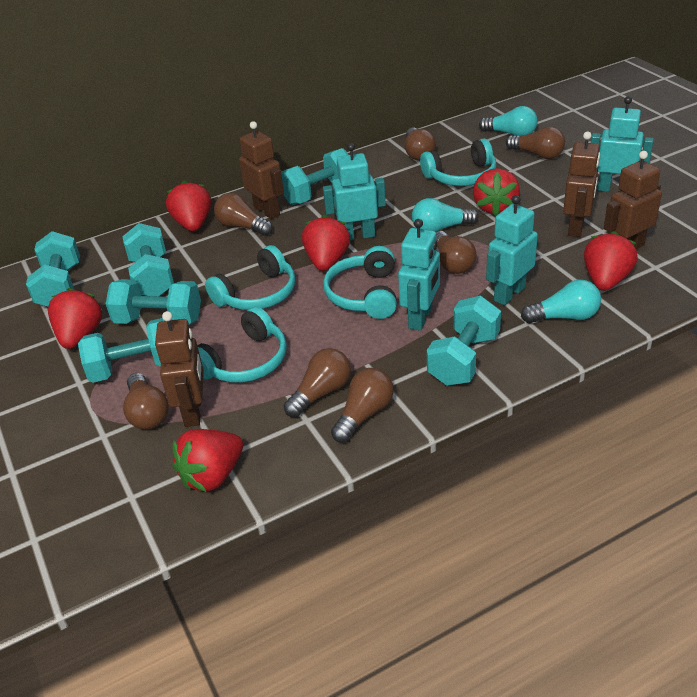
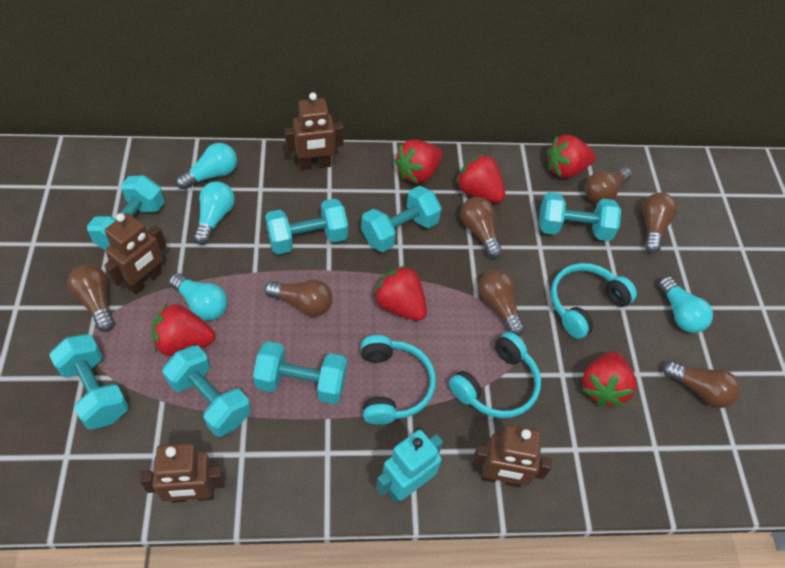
turquoise dumbbell: [26,231,80,306] [78,318,164,383] [106,279,201,325] [122,223,174,296] [281,148,348,205] [427,296,501,386] = 6 -> [49,334,129,430] [87,175,164,250] [162,345,251,437] [253,341,347,404] [265,198,348,254] [361,186,442,252] [539,192,621,241] = 7
turquoise headphones: [197,307,287,383] [205,245,295,310] [323,246,397,319] [420,138,496,186] = 4 -> [361,335,436,425] [449,332,541,418] [551,263,637,339] = 3
turquoise light bulb: [412,198,478,232] [479,106,538,136] [521,280,601,323] = 3 -> [169,273,227,321] [177,143,237,190] [194,181,235,245] [658,276,713,333] = 4
turquoise robot: [323,143,386,241] [398,219,440,331] [486,195,538,305] [591,96,654,192] = 4 -> [376,430,443,502] = 1

